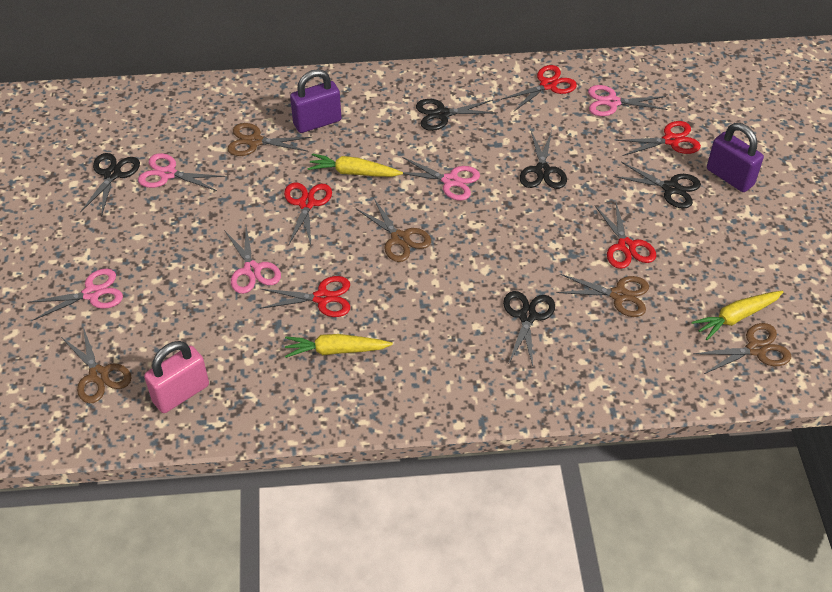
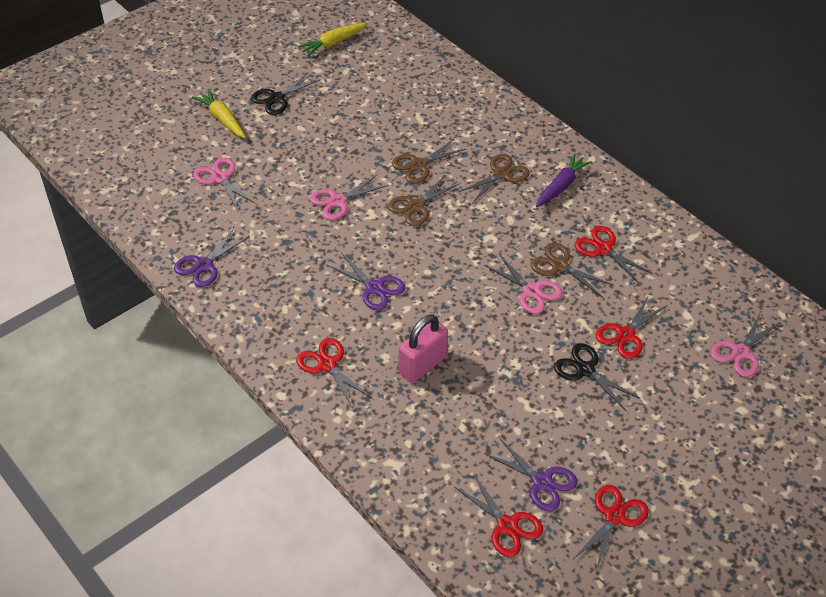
black scissors: [80,153,140,217] [416,99,497,131] [503,291,555,366] [520,131,567,189] [613,162,701,209] = 5 -> [251,72,321,115] [554,343,641,411] = 2
brown scissors: [61,327,132,403] [227,123,311,156] [356,197,431,262] [556,274,649,317] [693,323,791,374] = 5 -> [388,174,460,226] [391,139,466,183] [458,154,530,203] [530,243,614,297] = 4
pink scissors: [27,269,123,321] [138,153,225,191] [224,226,281,294] [402,157,480,201] [588,85,668,116] = 5 -> [193,157,256,212] [310,174,389,220] [484,254,563,314] [710,312,781,377] = 4
purple carrot: none = 0 -> [536,153,592,207] = 1
purple padlock: [290,69,341,133] [707,123,764,192] = 2 -> none = 0
purple scissors: none = 0 -> [174,228,250,287] [326,252,406,310] [484,438,577,511] = 3
yellow carrot: [285,334,393,358] [308,153,403,177] [691,291,783,340] = 3 -> [192,89,246,138] [298,22,368,56] = 2

